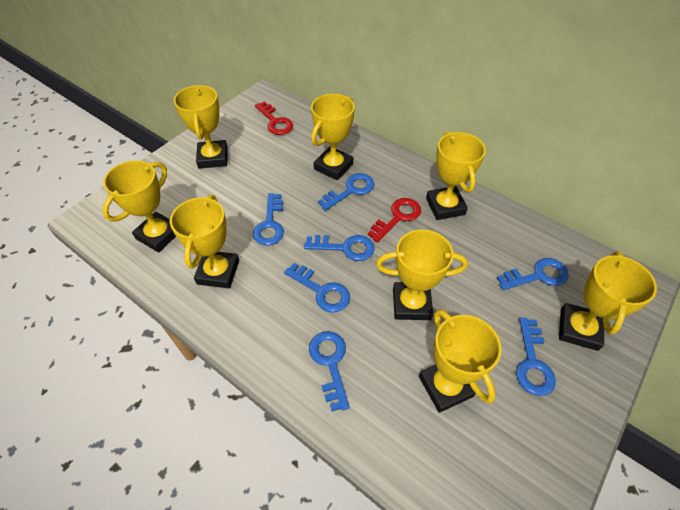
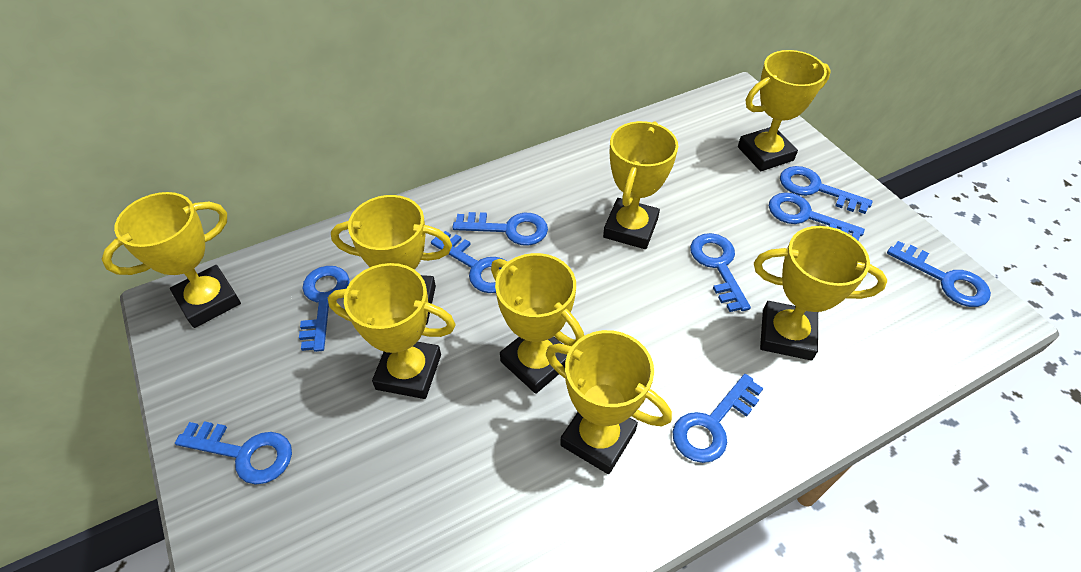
blue key: [253,193,284,246] [284,263,350,313] [304,235,375,261] [309,331,350,411] [318,173,374,211] [497,258,569,290] [516,318,556,396] = 7 -> [175,421,292,485] [299,266,349,352] [431,231,504,293] [452,212,548,246] [672,374,763,463] [690,233,751,312] [769,193,865,241] [780,166,873,214] [887,241,991,307] = 9
red key: [255,101,293,135] [368,198,421,242] = 2 -> none = 0

